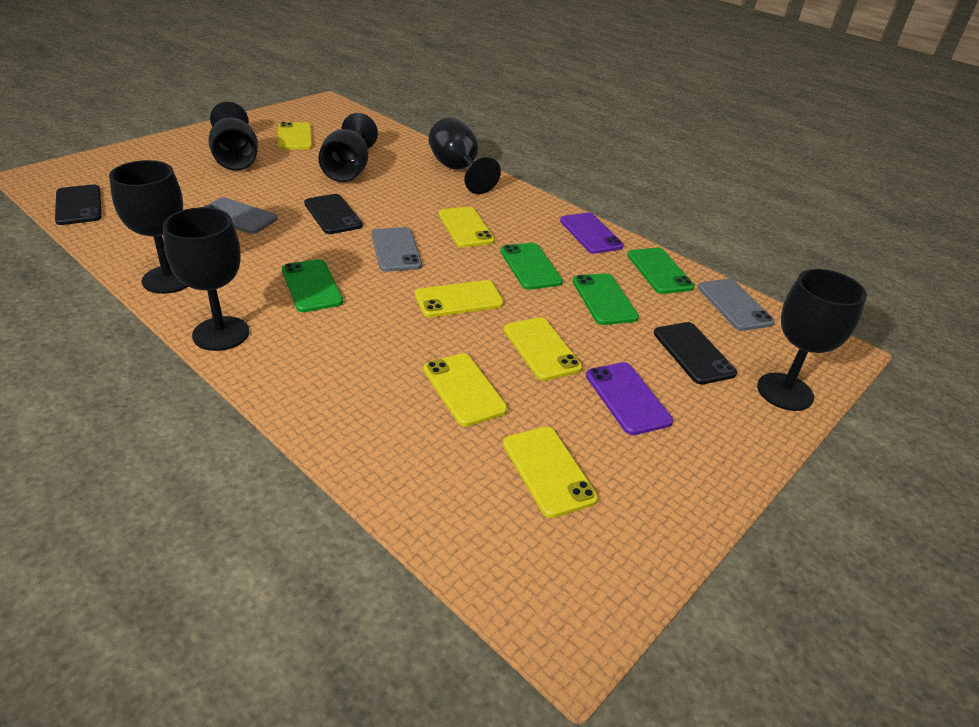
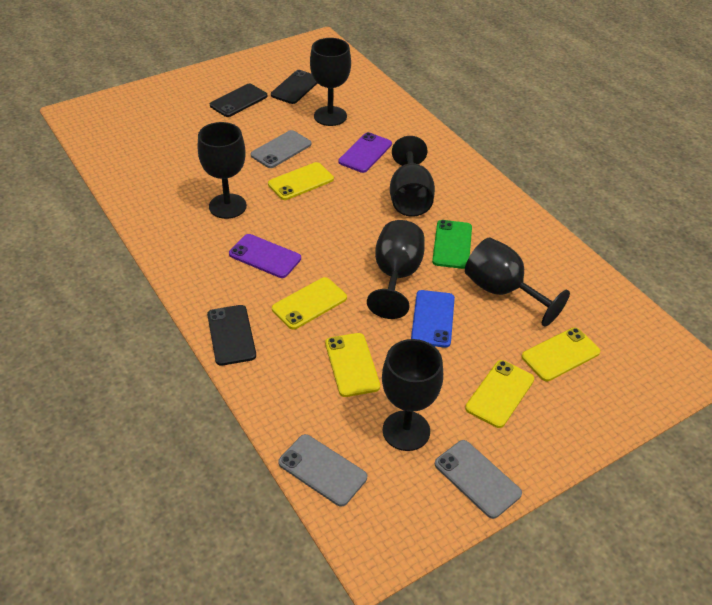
blue phone: none = 0 -> [411,290,455,348] = 1
green phone: [282,259,343,312] [500,243,563,290] [572,273,639,325] [627,248,695,294] = 4 -> [432,220,472,269] = 1
yellow phone: [278,122,312,150] [415,280,504,317] [423,353,508,427] [439,207,495,247] [503,426,598,518] [504,317,582,381] = 6 -> [268,162,334,200] [272,277,347,330] [325,333,380,397] [465,360,534,428] [522,328,600,381] = 5

